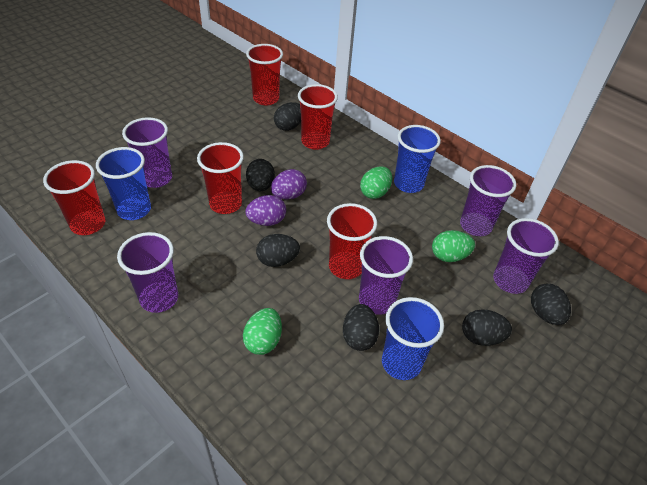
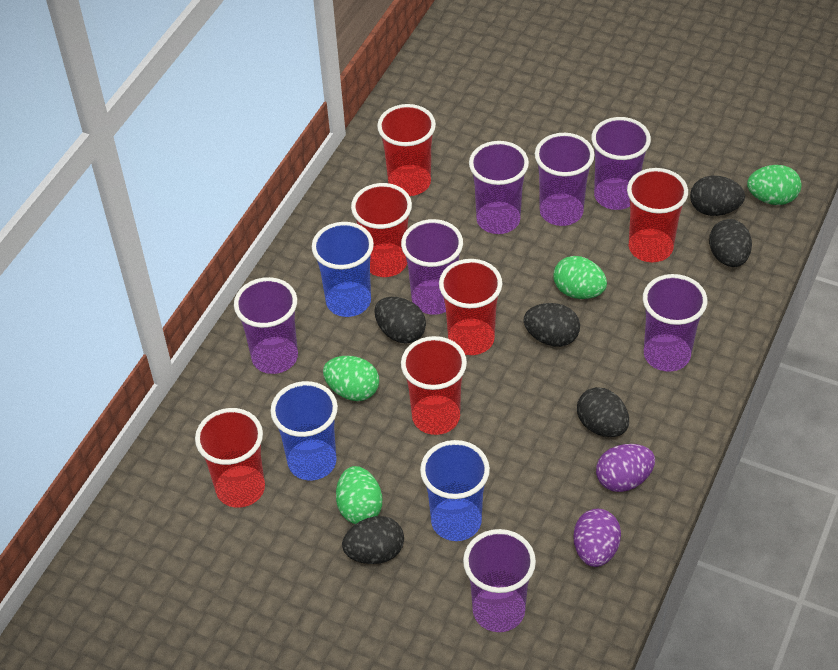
green egg: [243,308,282,355] [360,166,392,199] [432,230,475,262] = 3 -> [323,356,379,401] [336,466,382,524] [553,256,607,299] [747,165,801,205] = 4
purple cup: [117,232,178,313] [122,117,172,188] [359,236,413,315] [460,165,516,236] [493,218,559,294] = 5 -> [234,277,298,374] [401,219,463,315] [463,529,536,632] [469,141,529,234] [535,133,594,226] [591,117,651,210] [643,274,707,372] = 7
red cup: [43,160,105,235] [197,142,244,214] [246,44,283,106] [298,84,338,150] [327,203,377,279] = 5 -> [195,408,265,508] [351,183,412,277] [377,104,436,196] [401,336,467,435] [439,259,502,355] [627,168,688,262] = 6

